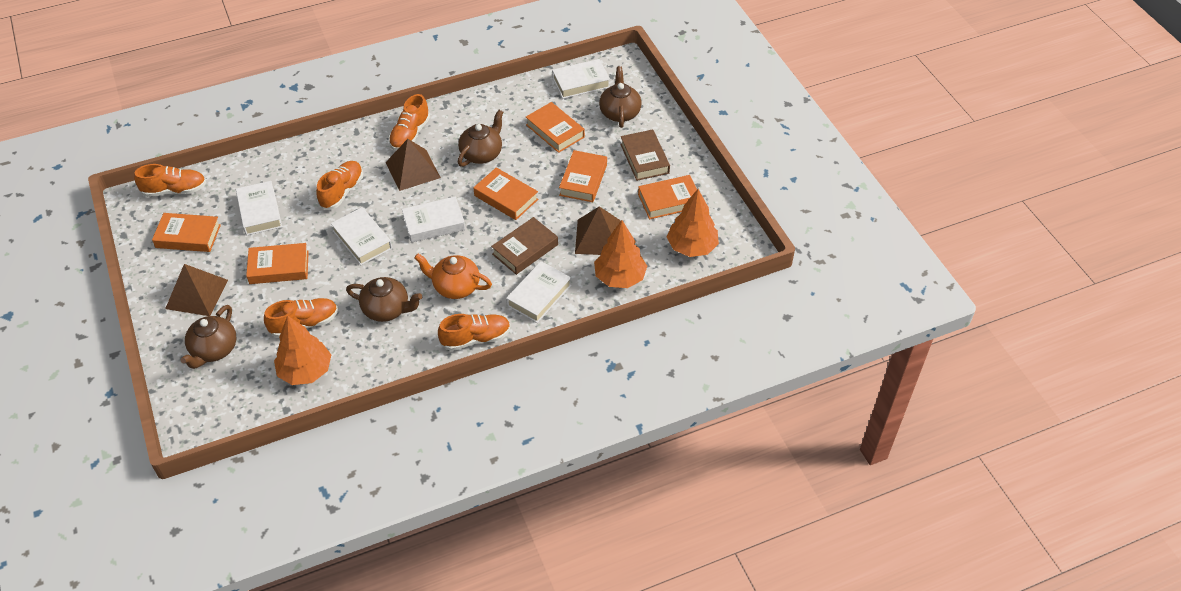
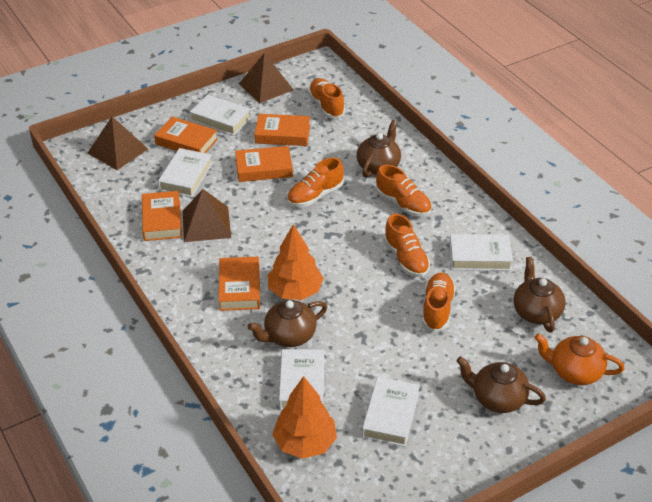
brown book: [491,217,558,275] [620,129,670,181] = 2 -> none = 0
orange book: [152,213,221,252] [246,243,309,284] [473,167,538,220] [526,102,585,153] [559,150,607,202] [638,175,697,219] = 6 -> [142,191,182,241] [154,117,218,153] [219,256,260,311] [235,146,293,182] [254,114,310,146] = 5
orange tree: [274,315,331,385] [594,220,647,288] [667,189,719,257] = 3 -> [268,224,324,300] [272,376,337,459] = 2

